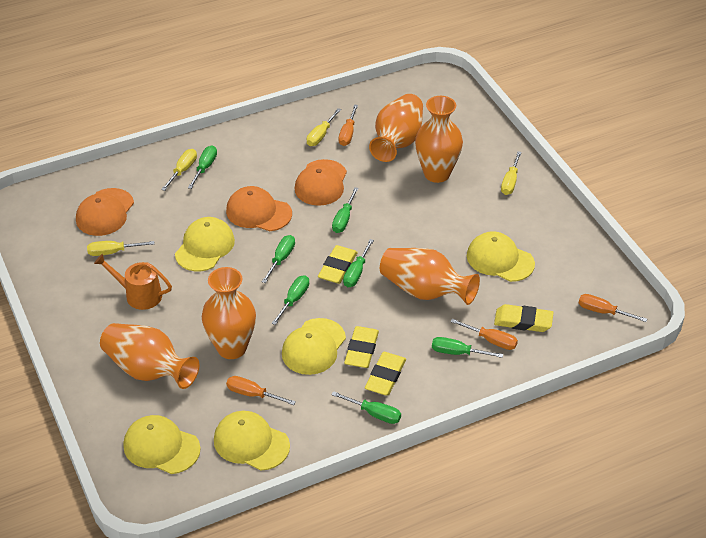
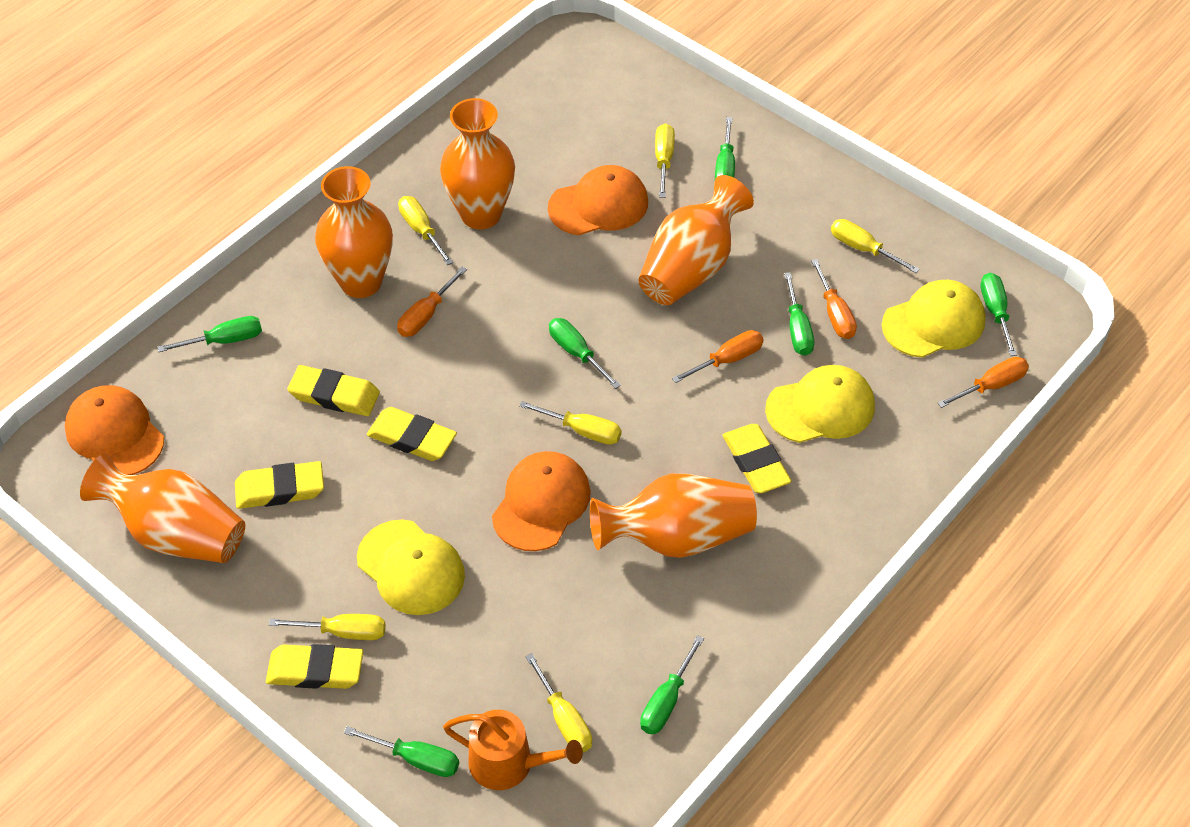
yellow cap: [123,415,201,474] [175,217,235,271] [214,411,290,471] [282,318,346,375] [467,231,535,282] = 5 -> [357,520,465,615] [765,365,875,443] [882,280,986,358] = 3
yellow eraser: [318,245,358,284] [344,326,379,368] [365,352,406,396] [494,304,554,332] = 4 -> [235,461,324,509] [266,644,363,689] [287,365,380,416] [367,407,457,461] [723,424,792,493] = 5
yellow screwdriver: [87,241,155,256] [161,149,197,191] [306,108,341,146] [501,151,522,195] = 4 -> [269,614,385,640] [398,196,453,265] [519,401,622,445] [525,653,592,752] [655,124,675,198] [831,219,920,273] = 6

